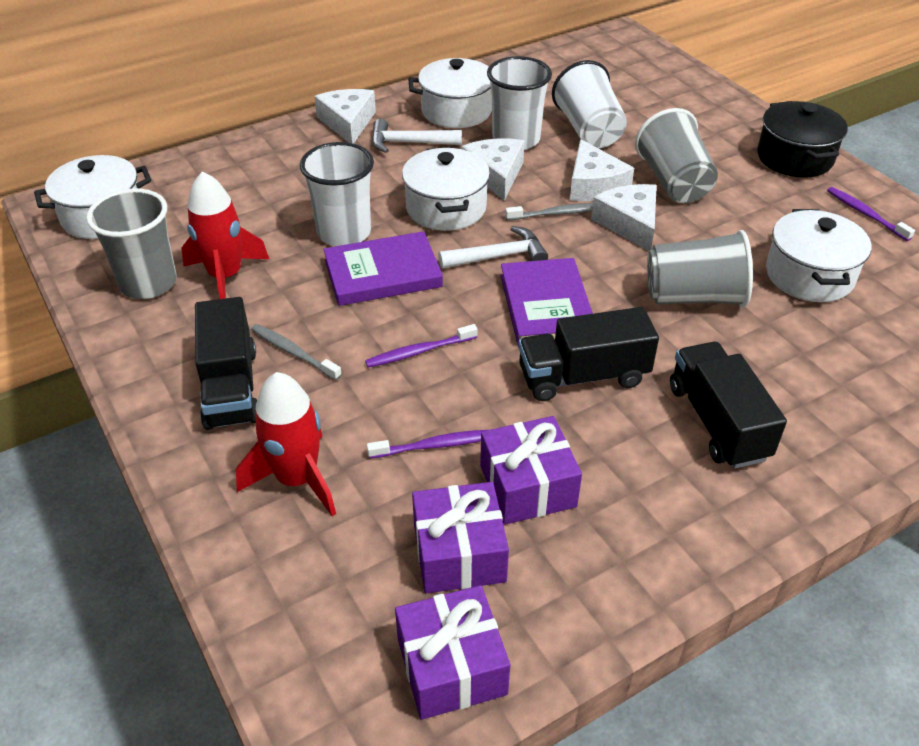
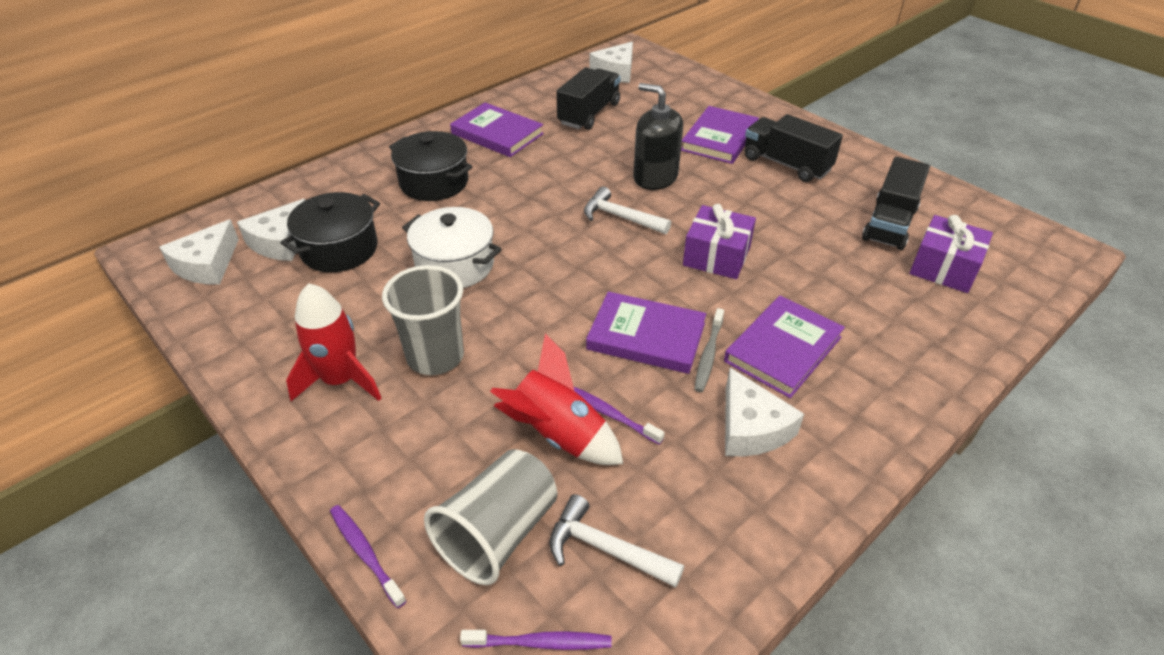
black pot: [757,101,848,178] = 1 -> [281,192,380,272] [389,131,473,201] = 2
black soap dispenser: none = 0 -> [633,83,683,190] = 1
grey cup: [86,188,177,299] [635,108,718,203] [647,230,753,307] = 3 -> [382,265,464,375] [424,449,557,585] = 2
grey toothbrush: [251,324,342,380] [505,203,593,220] = 2 -> [695,308,724,392] = 1
purple book: [323,231,443,306] [500,258,593,345] = 2 -> [450,102,544,157] [586,292,706,374] [681,106,759,164] [724,295,845,398] = 4
purple gift: [395,585,510,720] [412,482,509,593] [480,416,582,525] = 3 -> [683,204,756,279] [909,215,993,293] = 2
white cup: [300,142,374,246] [487,56,552,150] [552,60,627,148] = 3 -> none = 0
white pot: [34,155,151,239] [402,147,490,231] [409,58,492,128] [766,209,872,302] = 4 -> [402,207,502,288] = 1

